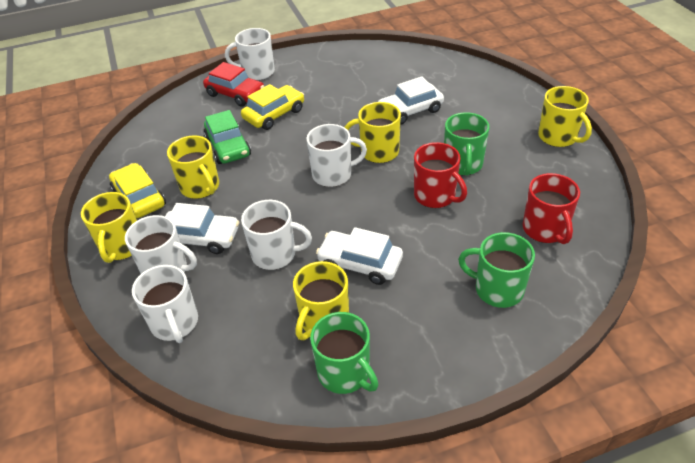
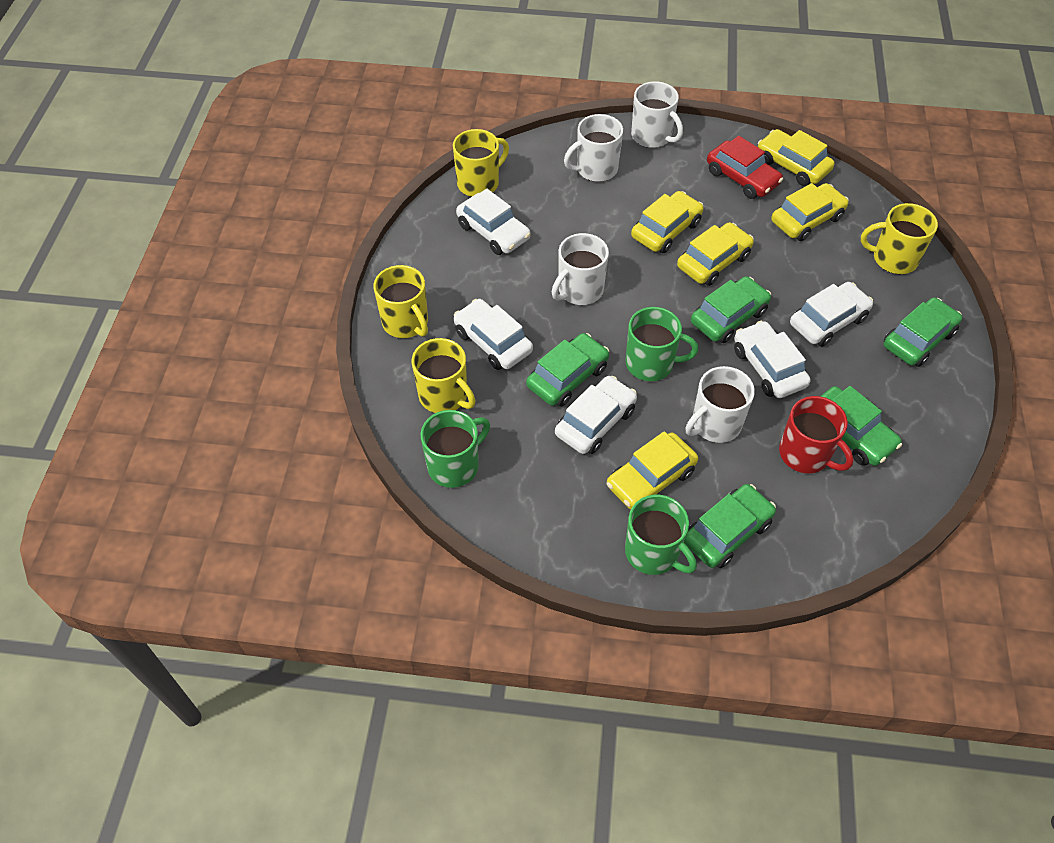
green car: [204,110,251,164] = 1 -> [526,333,609,406] [684,484,776,568] [691,276,771,343] [820,386,902,466] [884,297,962,367] = 5
red mug: [414,142,467,208] [522,173,580,244] = 2 -> [779,396,854,473] = 1
white car: [165,203,239,254] [316,227,403,285] [378,76,444,125] = 3 -> [454,299,533,370] [456,189,531,255] [555,376,637,454] [734,321,811,398] [790,282,873,347] = 5
white mug: [125,215,197,274] [132,265,198,343] [225,28,275,80] [241,200,312,270] [306,124,367,187] = 5 -> [552,233,609,305] [564,114,623,182] [631,81,683,148] [685,366,755,443] = 4
yellow car: [109,163,166,218] [241,84,304,130] = 2 -> [607,431,698,510] [631,191,703,253] [677,222,754,286] [758,129,834,186] [771,183,849,241] = 5
yellow mug: [81,192,137,263] [167,136,219,199] [293,261,349,340] [344,102,401,163] [538,86,592,147] = 5 -> [373,265,428,338] [412,338,476,413] [453,129,509,197] [861,203,938,274] = 4

